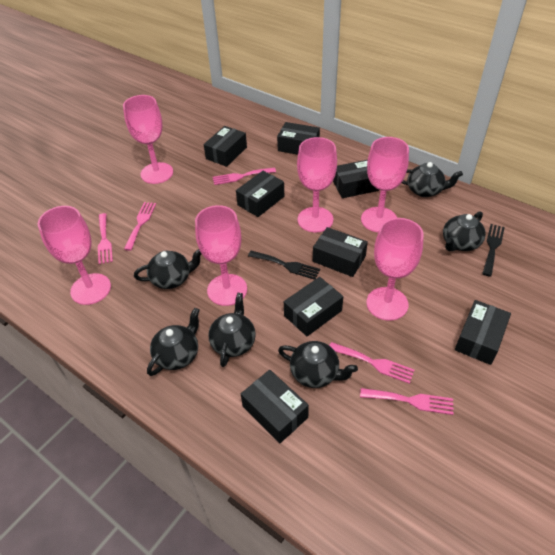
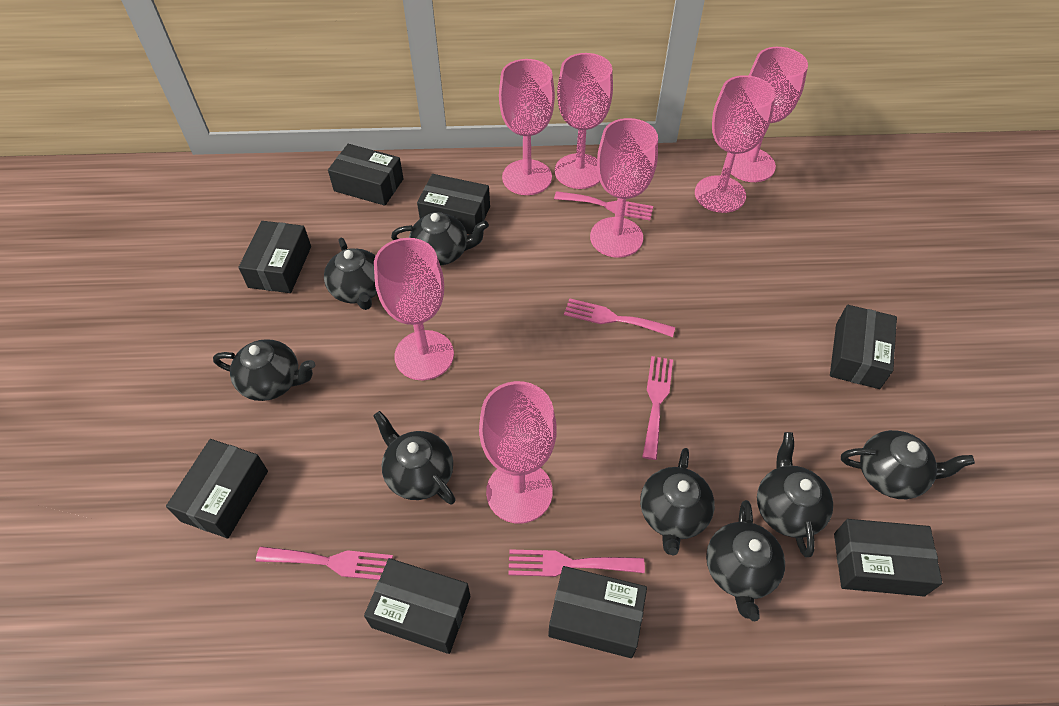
black fork: [248,251,320,280] [482,224,505,277] = 2 -> none = 0
black teapot: [134,249,202,289] [147,308,200,376] [208,293,256,367] [278,341,358,388] [402,162,463,197] [443,211,486,251] = 6 -> [213,339,315,401] [324,238,377,310] [373,411,456,505] [391,212,489,265] [640,448,715,556] [706,500,785,621] [757,432,833,557] [841,430,975,499] = 8
pink goblet: [38,206,111,305] [123,95,173,184] [195,205,247,306] [297,137,337,233] [361,137,409,232] [366,218,424,321] = 6 -> [374,238,454,380] [479,381,557,524] [499,59,555,195] [555,53,613,189] [590,118,658,258] [695,75,775,213] [731,47,808,182] = 7

